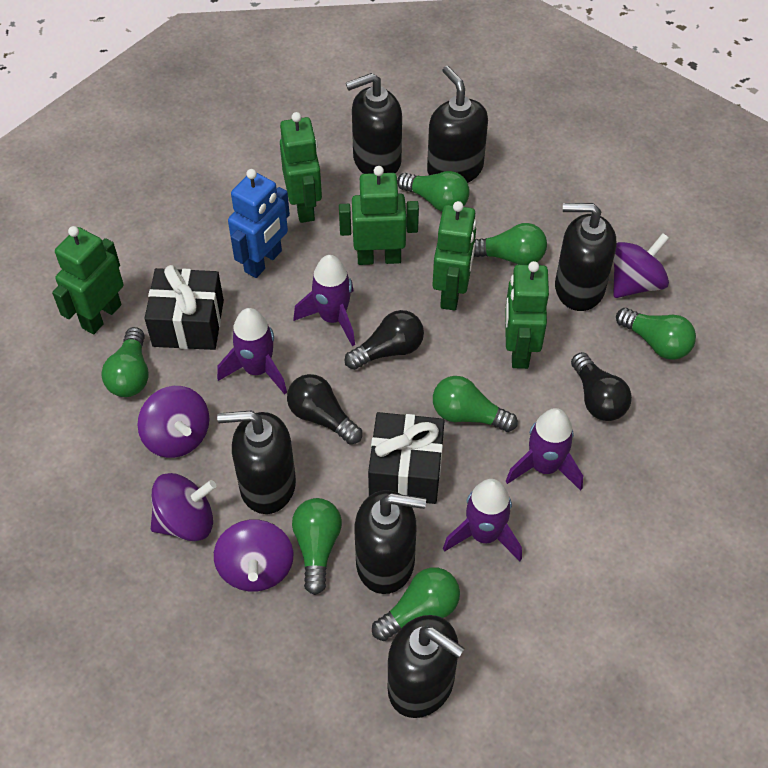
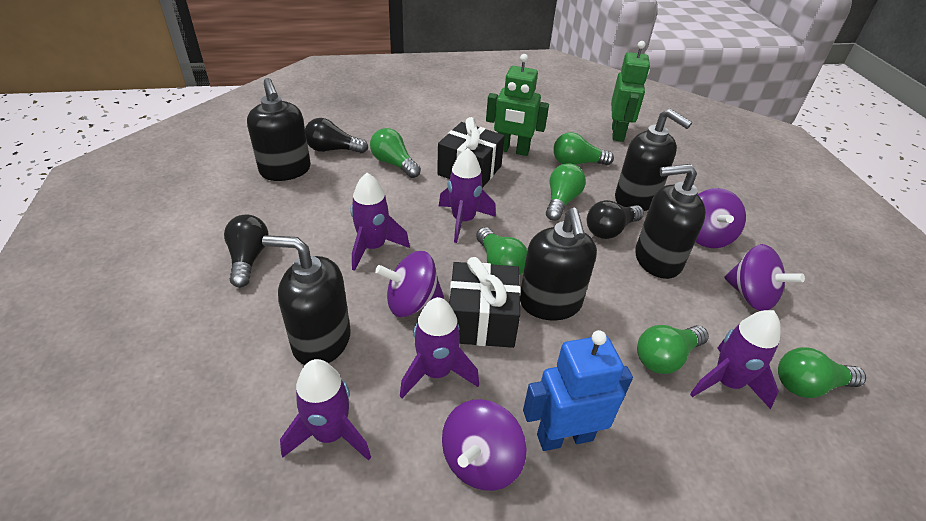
black soap dispenser: [217,411,296,514] [346,73,402,174] [355,490,426,594] [388,615,465,718] [427,66,488,183] [555,203,616,311] = 6 -> [247,78,311,181] [262,235,351,365] [520,208,597,321] [615,109,692,211] [635,164,706,279] = 5
green light bulb: [101,327,149,397] [292,498,342,595] [372,567,460,641] [397,171,470,212] [433,376,518,432] [474,223,547,265] [616,308,696,360] = 7 -> [370,128,421,178] [476,227,527,275] [546,163,586,221] [553,132,614,165] [637,325,709,374] [778,347,866,398] = 6
green robot: [52,226,124,334] [280,112,322,223] [339,166,419,265] [433,201,477,311] [505,261,549,369] = 5 -> [486,54,549,156] [611,41,650,142] = 2
purple rocket: [217,308,287,394] [293,255,355,346] [443,479,522,561] [506,408,583,491] = 4 -> [280,359,371,461] [350,173,410,271] [400,297,479,398] [439,148,496,243] [690,310,781,409] = 5

